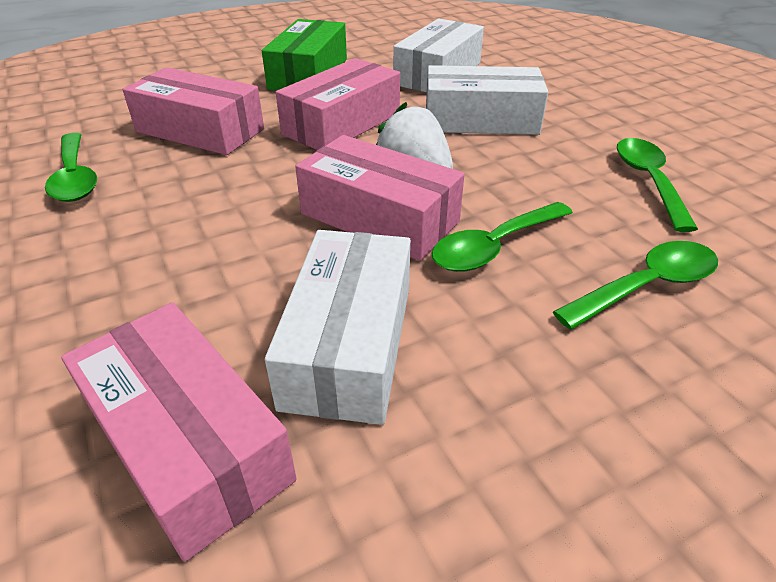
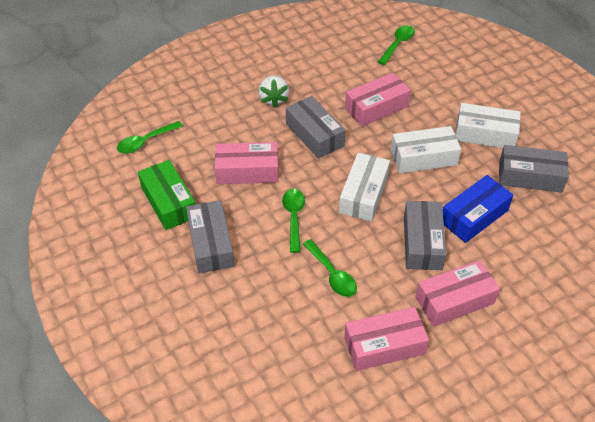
blue box: none = 0 -> [443,175,513,243] = 1
grey box: none = 0 -> [186,200,234,273] [286,96,346,159] [404,201,447,270] [499,145,569,193] = 4

